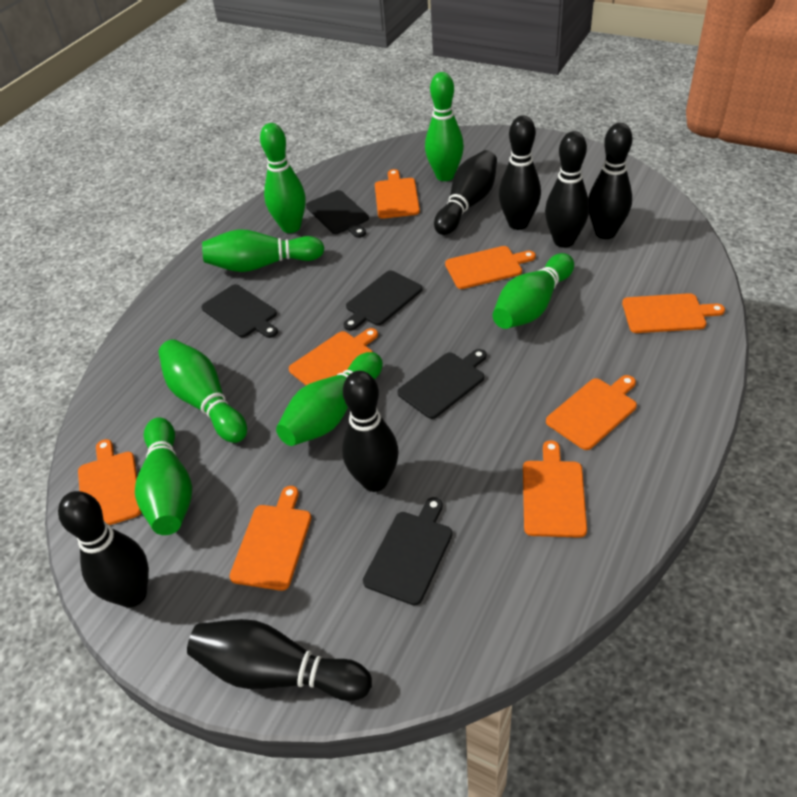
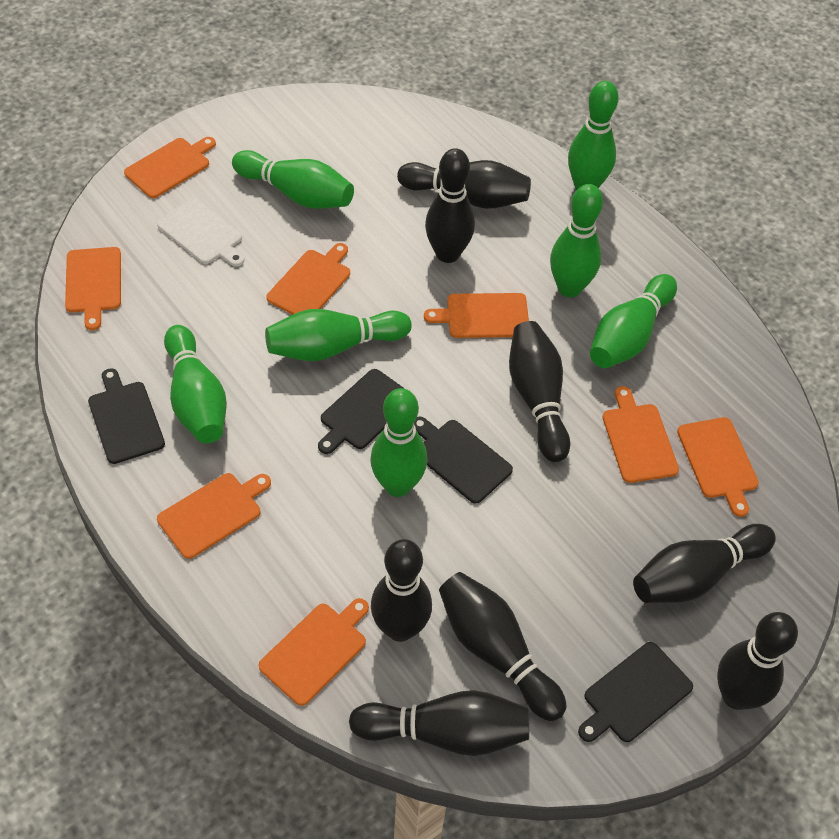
black bowling pin: [58,491,149,608] [187,619,372,701] [342,371,399,492] [434,150,497,235] [499,116,541,230] [545,131,589,248] [588,123,632,239] = 7 -> [349,690,529,756] [371,539,432,642] [397,160,531,209] [425,148,475,263] [439,572,567,721] [509,321,570,462] [633,524,776,603] [717,612,798,710] = 8
black cutting board: [201,284,278,338] [306,190,369,238] [344,270,423,331] [363,497,453,606] [397,349,487,419] = 5 -> [88,368,165,464] [318,369,405,454] [414,416,513,504] [578,642,693,742] = 4
white cutting board: none = 0 -> [157,198,244,267] = 1

